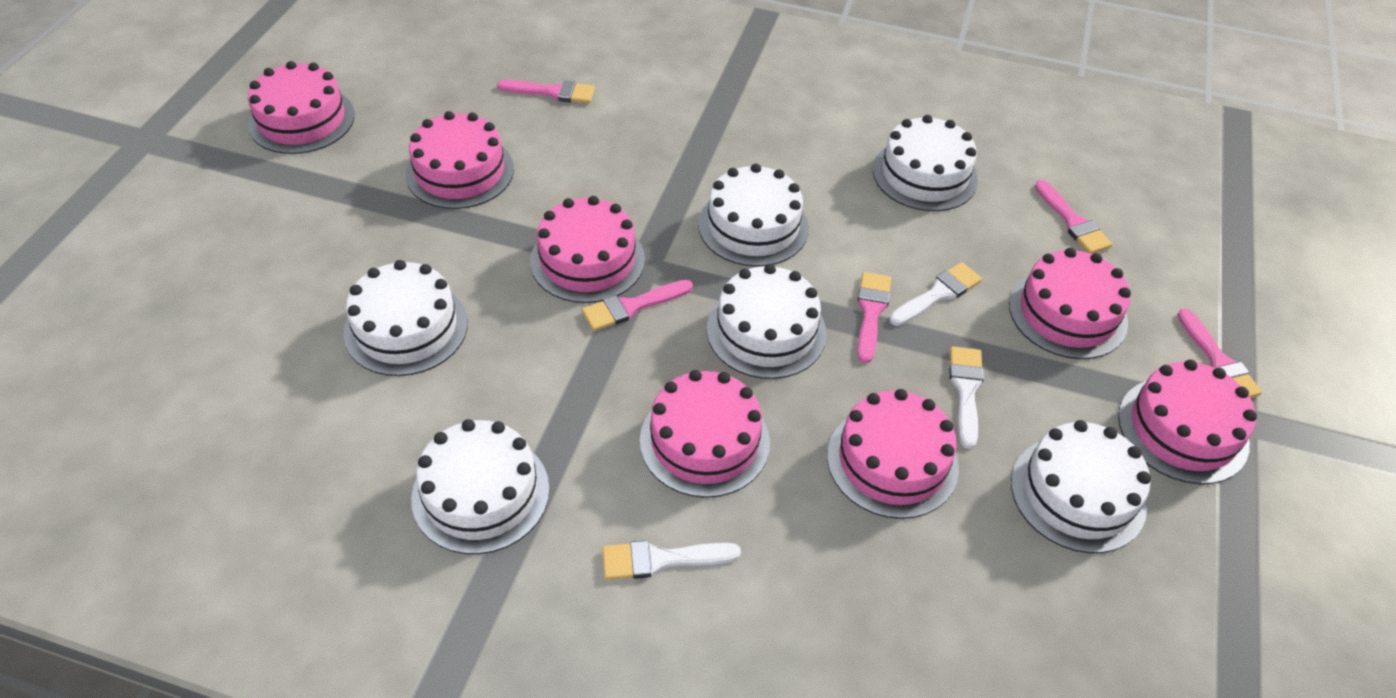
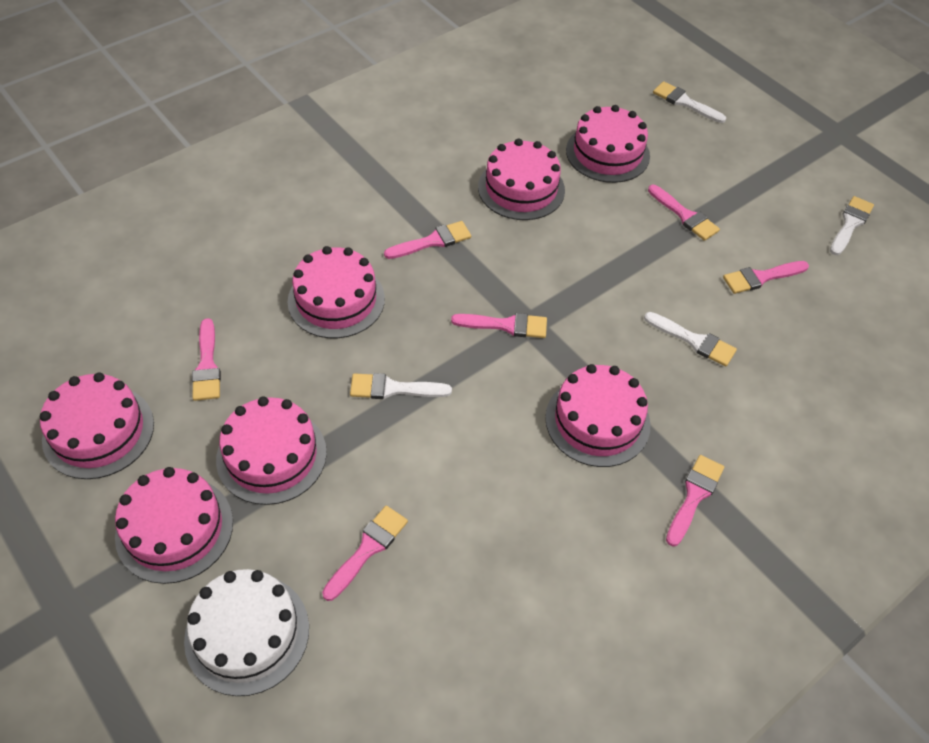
pink brush: [497,80,595,104] [582,280,693,331] [857,272,891,363] [1035,180,1113,254] [1177,308,1262,398] = 5 -> [192,318,221,401] [322,505,408,601] [384,221,471,259] [451,313,547,338] [648,185,720,241] [666,455,724,547] [723,261,809,294] = 7
white brush: [602,540,741,580] [890,262,982,326] [950,346,984,449] = 3 -> [350,373,452,399] [644,312,737,367] [653,81,726,123] [830,196,874,256] = 4
white cake: [344,260,468,376] [411,419,550,554] [698,164,809,267] [707,264,827,379] [873,115,978,211] [1011,420,1151,553] = 6 -> [184,569,309,696] = 1

